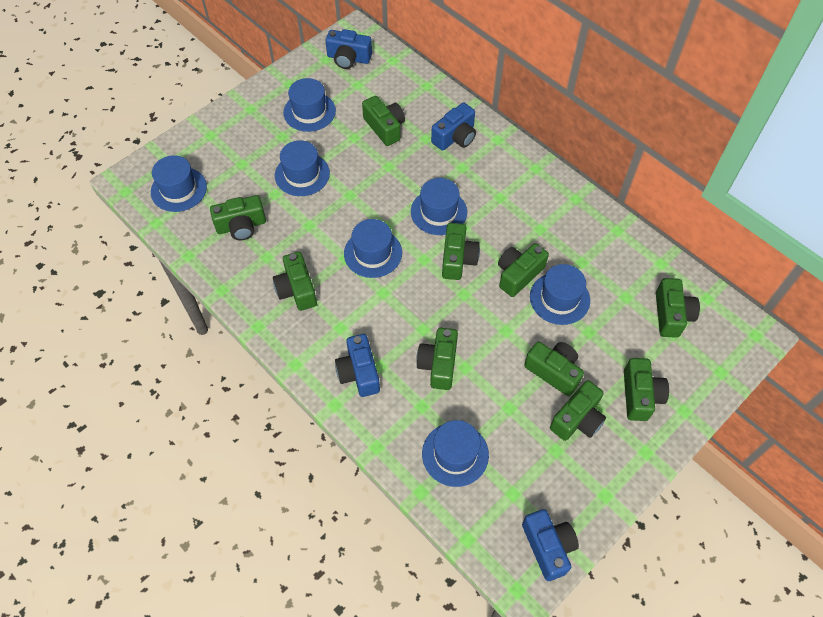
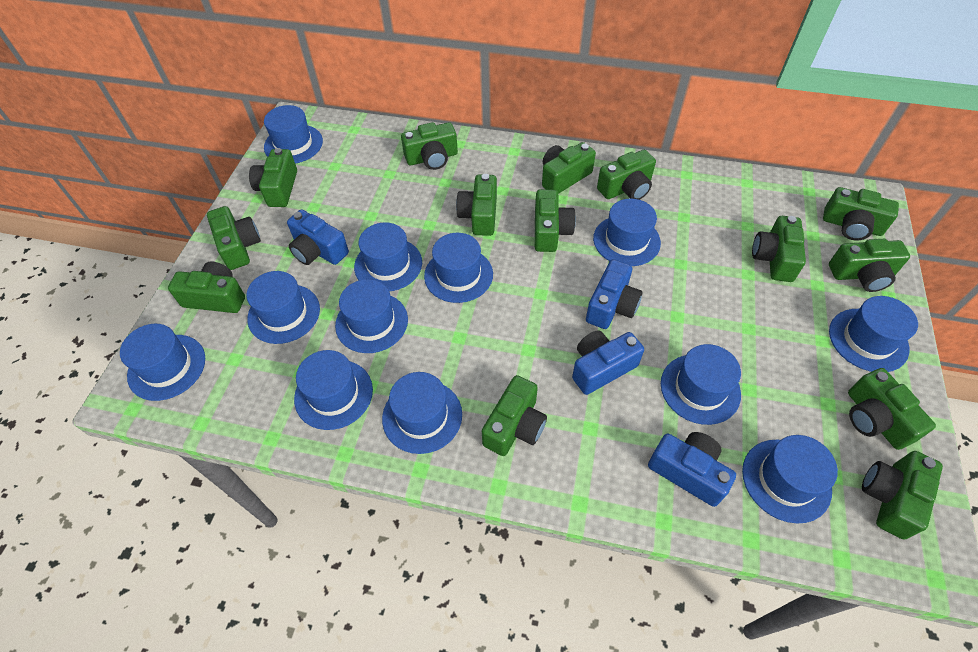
blue hat: [151,155,207,212] [275,140,330,196] [283,78,336,132] [344,219,402,278] [411,178,467,235] [422,420,489,487] [530,264,590,325] = 7 -> [120,324,205,401] [247,271,320,344] [264,105,323,164] [294,350,373,430] [335,279,408,353] [354,222,422,291] [382,372,462,454] [424,233,493,303] [593,199,661,266] [661,344,741,425] [742,435,838,524] [829,296,918,372] = 12
green camera: [210,195,266,240] [273,252,317,311] [362,96,405,146] [416,328,458,390] [442,223,480,280] [498,243,549,297] [524,342,584,396] [550,380,606,441] [624,358,669,421] [656,278,700,338] = 10 -> [168,262,245,313] [207,206,261,270] [249,148,297,207] [401,122,458,170] [456,174,497,236] [482,375,547,456] [535,189,576,252] [542,142,596,194] [597,150,656,200] [752,216,806,282] [823,187,899,240] [829,239,910,292] [848,368,936,450] [862,451,943,539] = 14

